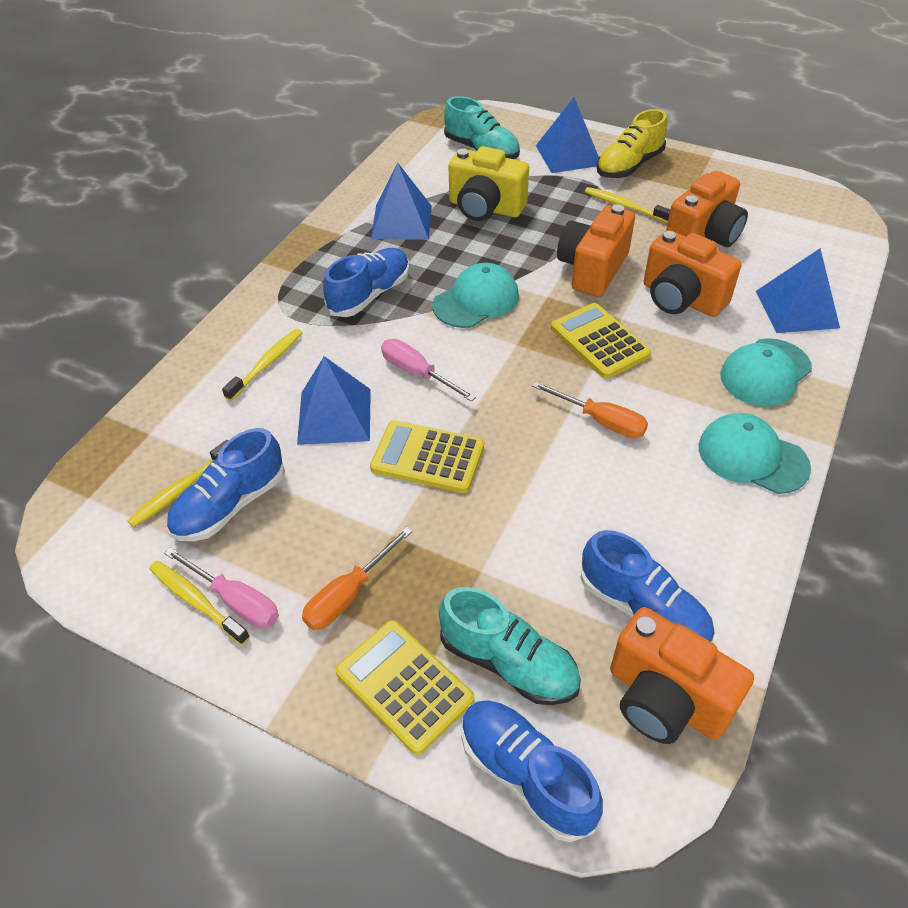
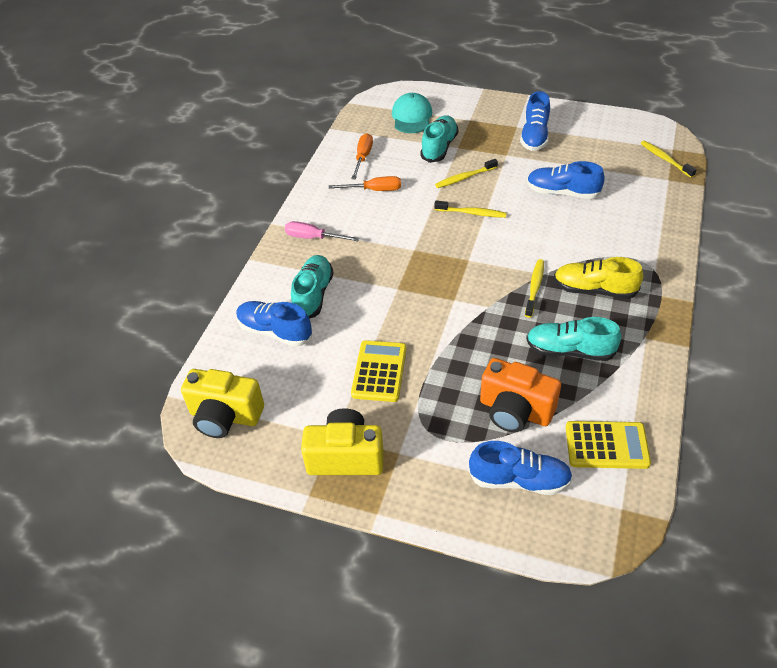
blue pyramid: [297,356,371,445] [371,162,432,240] [536,97,599,173] [756,248,840,333] = 4 -> none = 0
orange camera: [557,204,635,297] [610,607,754,744] [644,230,742,317] [666,171,748,247] = 4 -> [480,358,561,432] = 1
pink screwdriver: [164,547,279,628] [381,339,476,402] = 2 -> [285,221,359,241] = 1
turquoise cap: [433,263,519,328] [699,413,811,494] [720,338,812,406] = 3 -> [392,93,432,133] = 1
turquoise shoe: [439,587,581,705] [444,96,520,159] = 2 -> [291,255,333,319] [420,115,459,163] [526,317,621,361] = 3
yellow calculator: [336,620,474,755] [370,420,484,493] [551,303,651,379] = 3 -> [351,340,407,402] [566,421,651,469] = 2
yellow camera: [449,146,529,221] = 1 -> [181,369,264,438] [301,408,384,475] = 2

